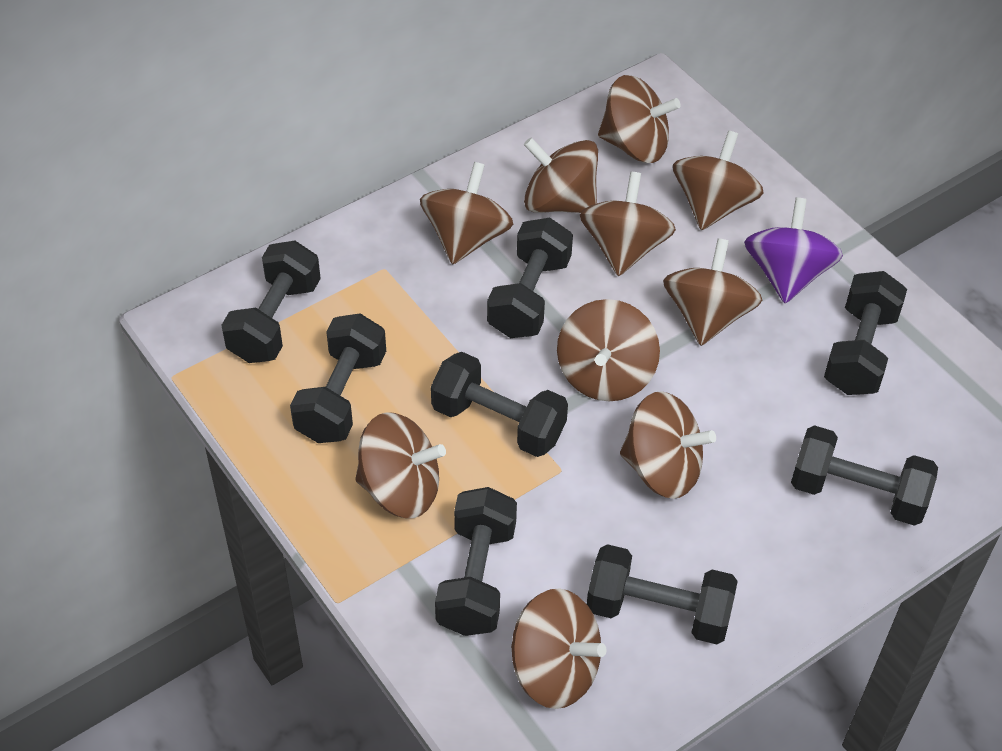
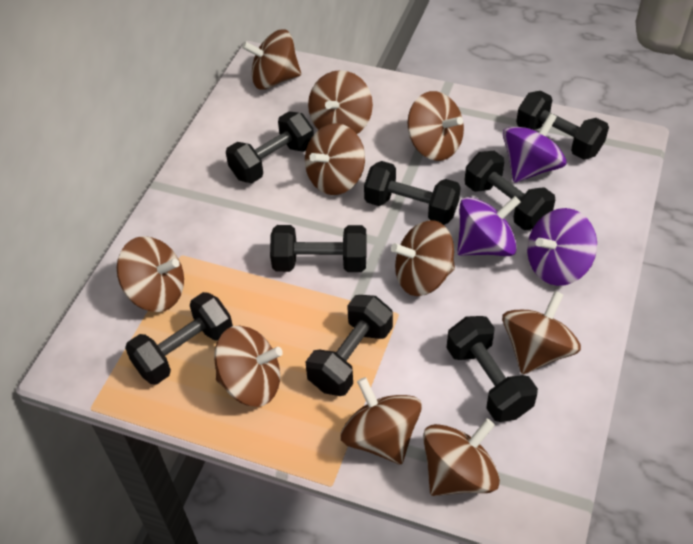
purple spinning top: [744,198,843,303] = 1 -> [457,196,521,256] [503,113,566,183] [527,208,597,286] = 3

